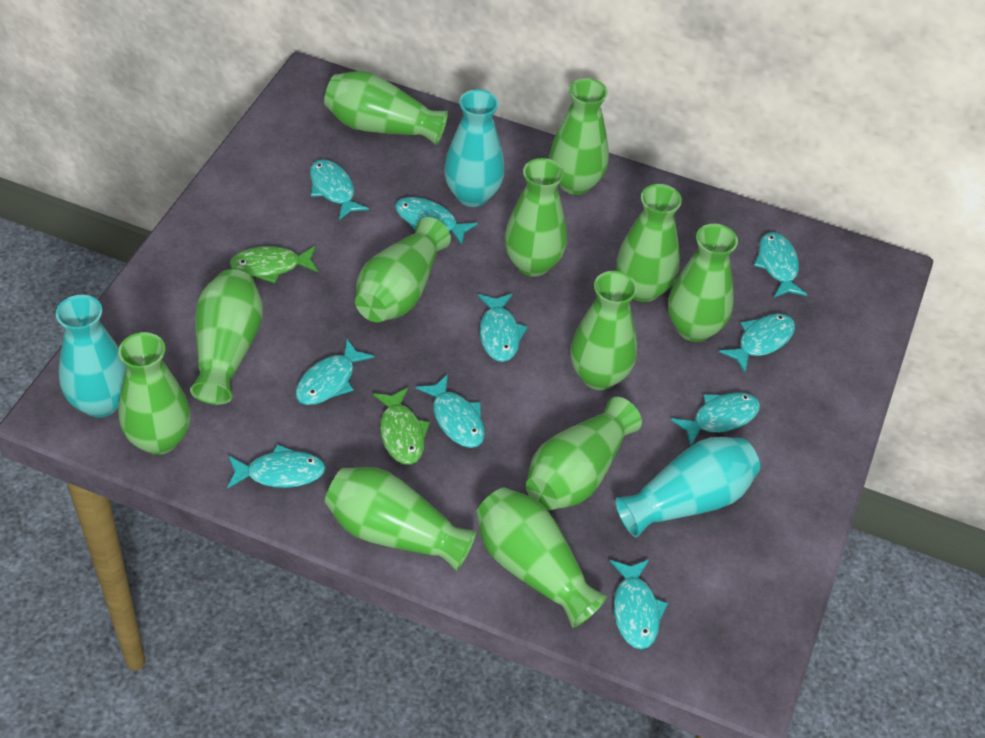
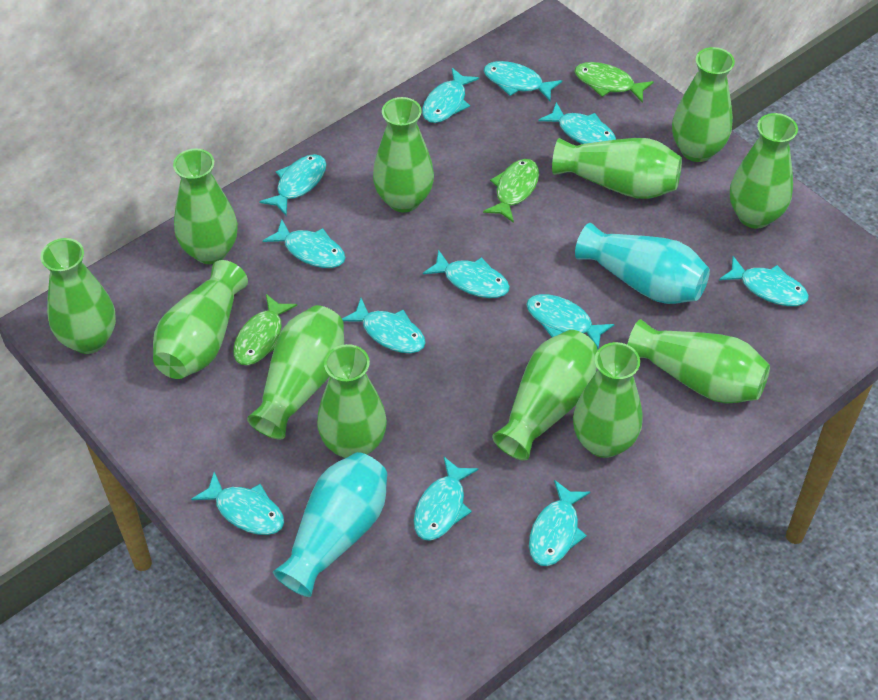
green fish: [229,246,318,283] [372,387,430,465] = 2 -> [233,294,297,365] [483,159,539,223] [574,62,654,103] = 3
turquoise fish: [227,444,326,489] [295,339,374,405] [310,159,369,220] [395,197,478,245] [416,374,485,448] [478,294,528,362] [610,560,668,649] [671,392,760,446] [719,313,795,373] [754,232,807,297] = 10 -> [191,472,284,535] [259,154,326,216] [263,219,345,268] [342,298,426,353] [414,457,479,541] [422,68,479,123] [423,250,510,298] [484,61,562,101] [526,294,615,349] [529,480,590,566] [538,102,616,144] [719,256,809,306] = 12
turquoise vase: [56,295,127,417] [444,89,505,207] [615,437,760,538] = 3 -> [273,452,387,597] [575,223,710,304] = 2

